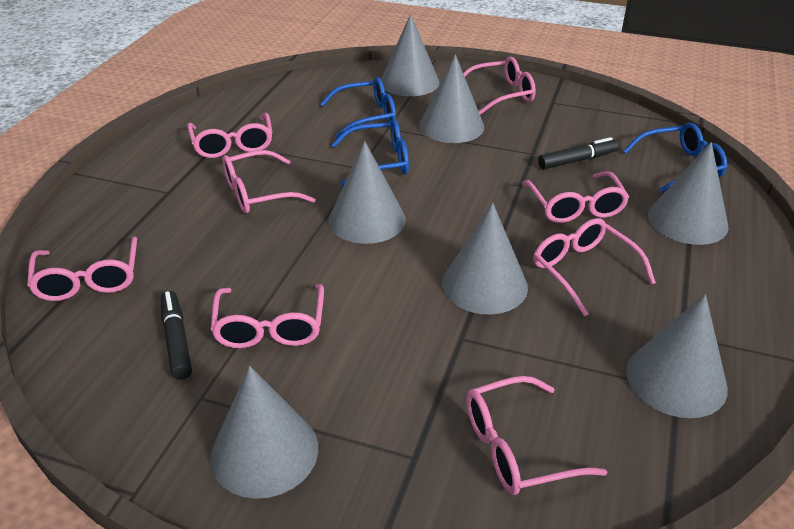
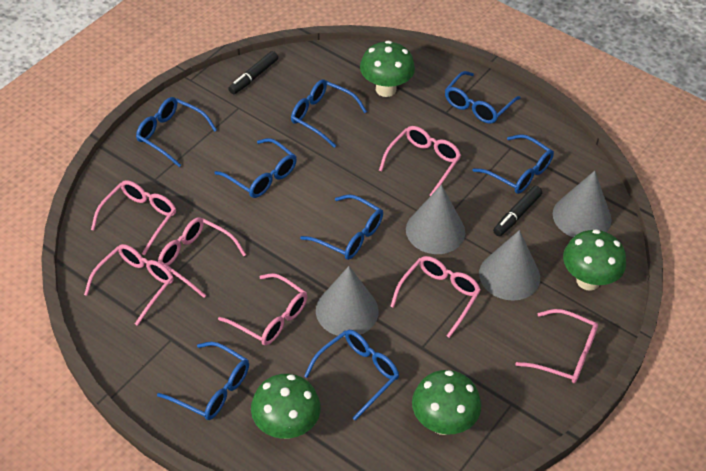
blue glasses: [320,77,396,139] [331,119,409,186] [623,122,727,193] = 3 -> [136,97,217,167] [157,342,249,420] [214,138,297,198] [291,79,367,148] [300,194,383,260] [304,330,399,420] [445,71,521,124] [473,134,554,194] = 8
green mushroom: none = 0 -> [251,374,321,439] [360,41,415,97] [412,370,481,435] [563,229,626,291] = 4
grey cone: [210,366,318,499] [328,141,406,244] [381,14,439,96] [419,54,484,143] [442,203,528,315] [626,294,728,418] [648,142,729,245] = 7 -> [316,266,379,337] [406,185,465,254] [479,230,540,301] [553,171,612,237] = 4
pink glasses: [27,237,137,301] [187,113,272,158] [210,284,324,348] [222,150,316,214] [463,57,536,115] [466,376,607,495] [522,171,629,223] [533,218,656,317] = 8 -> [84,244,174,326] [91,180,176,255] [158,217,246,298] [218,273,307,345] [379,126,461,196] [390,256,481,338] [515,309,598,383] = 7

